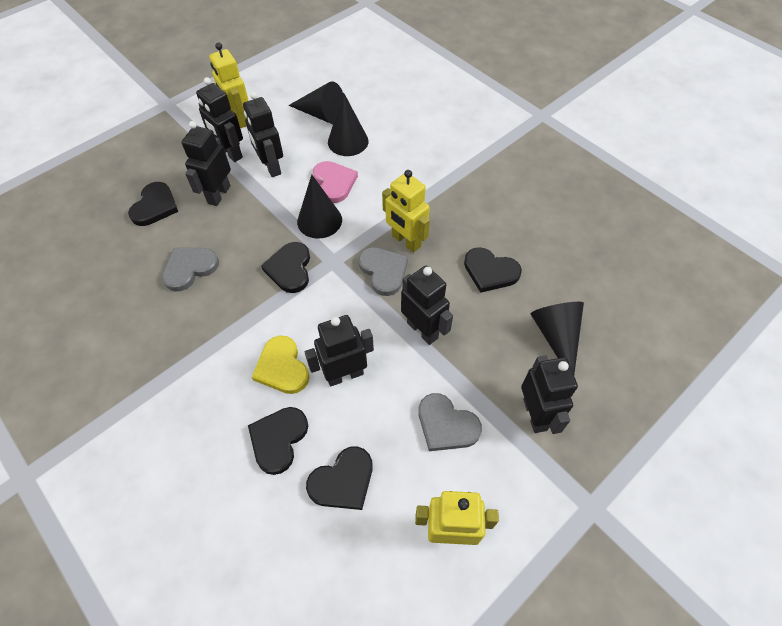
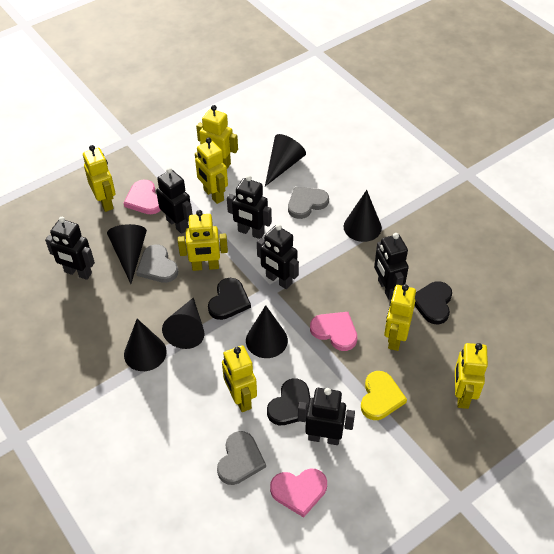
black cone: [288,81,343,124] [297,175,342,239] [328,93,368,156] [531,302,584,374] = 4 -> [107,224,147,284] [124,319,167,371] [162,298,204,349] [246,305,288,358] [265,134,306,186] [344,190,382,242] = 6
black heart: [128,182,178,226] [248,407,308,475] [261,242,310,293] [306,447,373,510] [464,247,522,293] = 5 -> [208,278,251,320] [267,379,310,425] [415,281,452,324] = 3
pink heart: [313,161,358,203] = 1 -> [124,180,161,214] [270,468,327,518] [310,312,357,351] = 3
yellow robot: [209,42,249,128] [382,170,430,253] [415,491,499,545] = 3 -> [83,145,116,212] [178,210,228,271] [195,137,228,204] [196,105,238,169] [222,345,257,412] [384,284,416,351] [455,343,488,409] = 7

